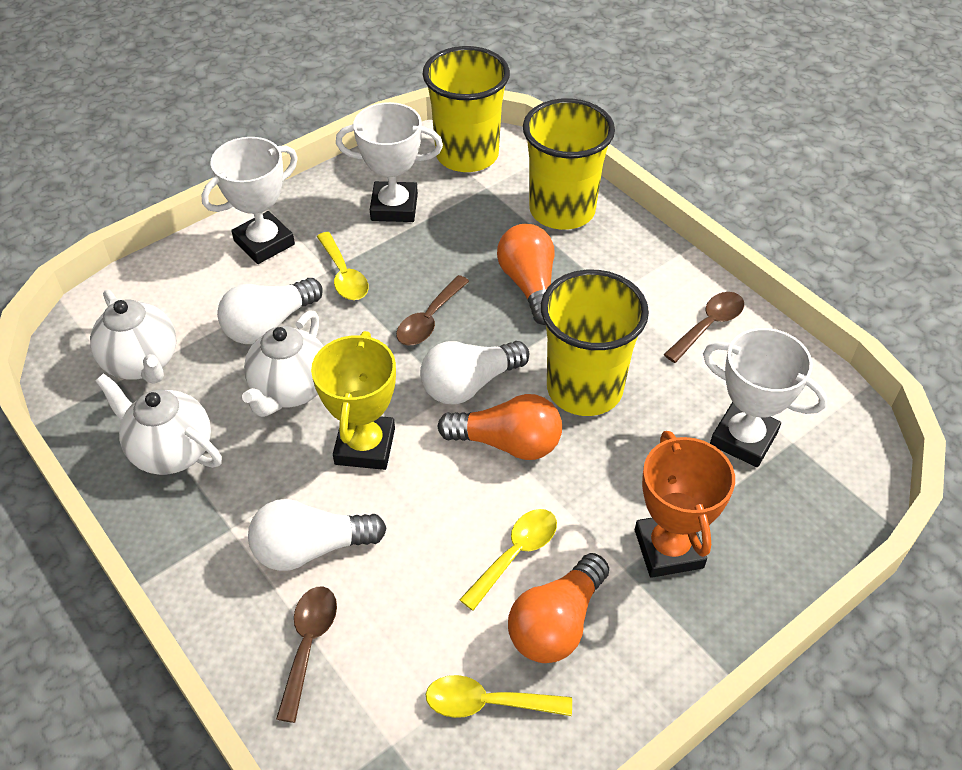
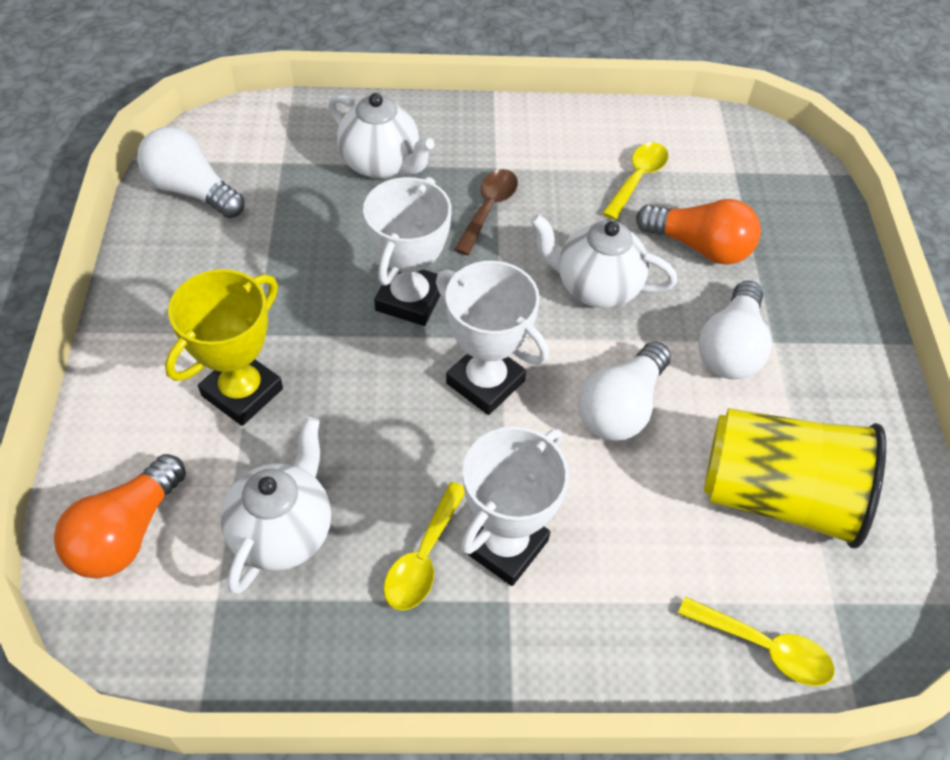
brown spoon: [276,586,337,723] [396,275,469,346] [664,292,744,363] = 3 -> [454,169,518,255] = 1
orange light bulb: [437,394,562,460] [497,224,555,325] [508,553,609,663] = 3 -> [54,454,186,579] [636,199,761,265] = 2
orange trophy: [635,431,735,578] = 1 -> none = 0
yellow cup: [422,46,510,172] [523,98,615,230] [541,270,649,416] = 3 -> [704,408,886,548] = 1

